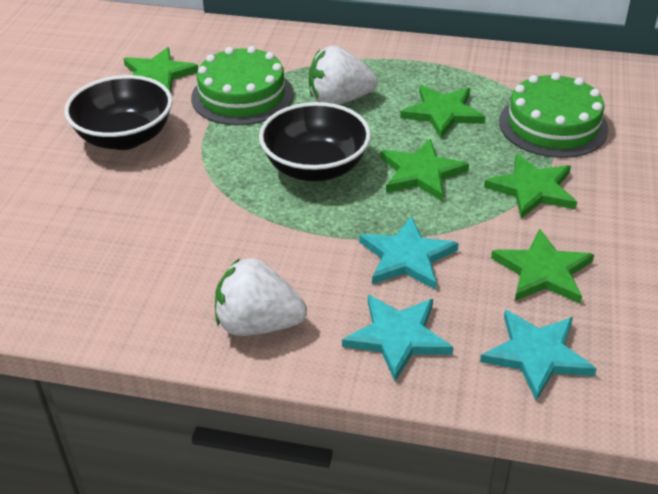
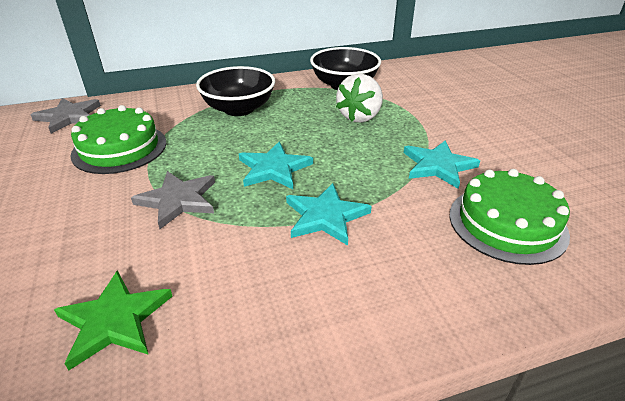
green star: [124,47,198,93] [381,139,469,201] [400,85,485,138] [484,154,577,218] [491,228,594,304] = 5 -> [54,270,173,370] = 1
grey star: none = 0 -> [31,98,101,134] [131,171,215,229] = 2
white strawberry: [215,258,307,336] [309,45,378,105] = 2 -> [336,74,383,123] = 1

